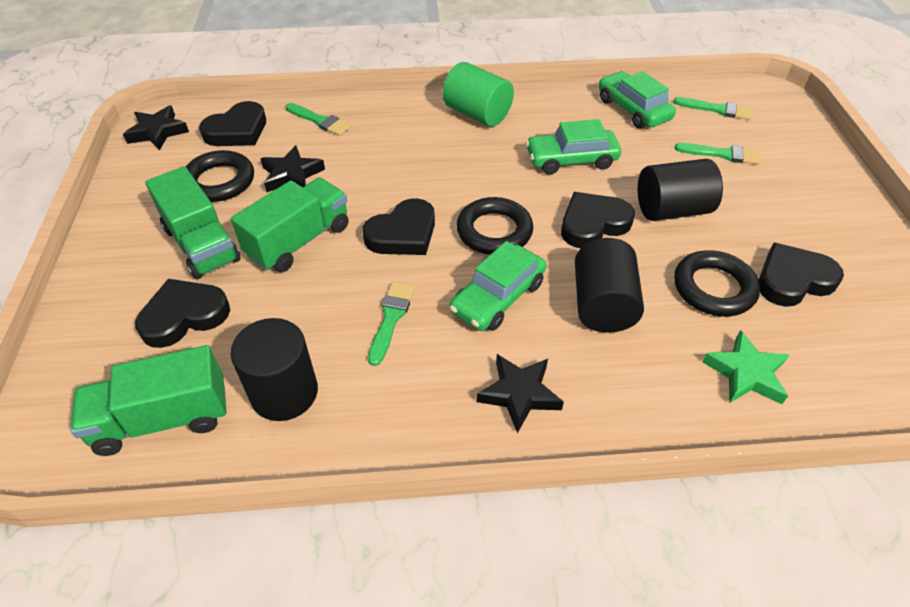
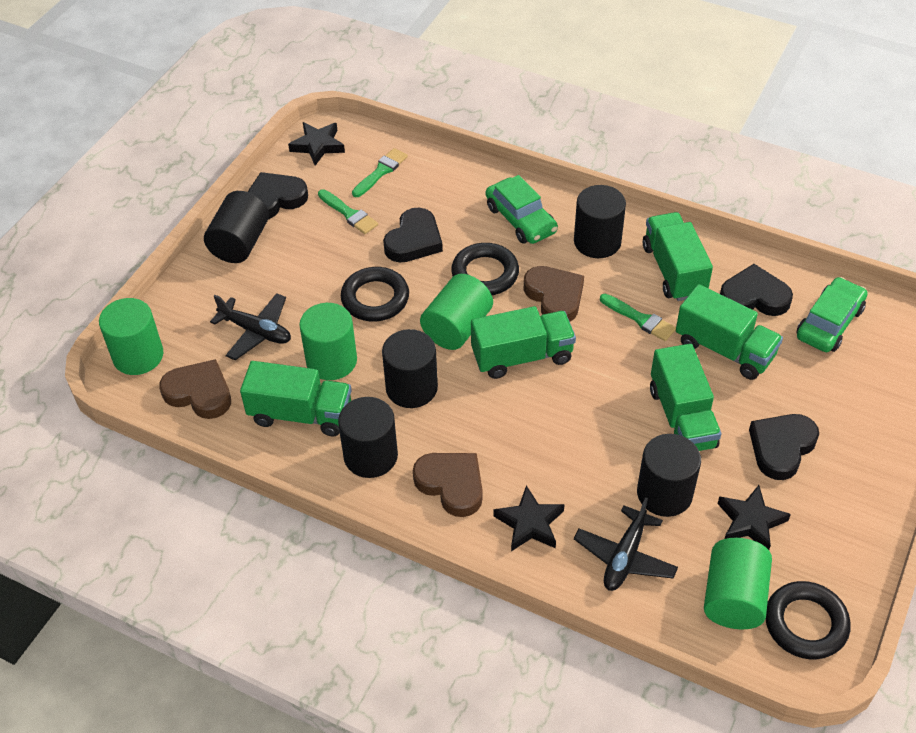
black cylinder: [231,318,318,421] [575,238,644,333] [638,159,723,221] = 3 -> [204,191,269,263] [338,397,398,478] [382,329,438,408] [574,185,626,258] [637,434,701,517] = 5
black heart: [135,279,230,348] [199,101,266,146] [363,198,435,255] [561,192,635,248] [759,243,844,307] = 5 -> [248,172,308,219] [383,208,443,262] [720,264,793,316] [749,414,819,480] = 4
black plane: none = 0 -> [210,293,291,360] [574,497,678,591] = 2
brown heart: none = 0 -> [159,359,231,419] [413,453,483,517] [524,266,584,322] = 3
green brush: [286,103,351,136] [368,282,415,366] [673,97,753,120] [675,143,761,164] = 4 -> [318,189,378,234] [352,148,408,197] [600,294,676,341] = 3
green car: [449,241,546,331] [526,119,621,174] [598,71,676,129] = 3 -> [486,175,558,244] [797,277,867,352] = 2
green cylinder: [443,62,514,127] = 1 -> [99,298,163,375] [299,303,357,380] [420,274,493,350] [704,538,772,629] = 4
green star: [702,330,789,404] = 1 -> none = 0
green truck: [71,345,227,456] [145,166,241,279] [231,178,349,272] = 3 -> [240,361,352,436] [471,306,576,379] [643,212,713,301] [650,344,721,451] [676,284,783,380] = 5

